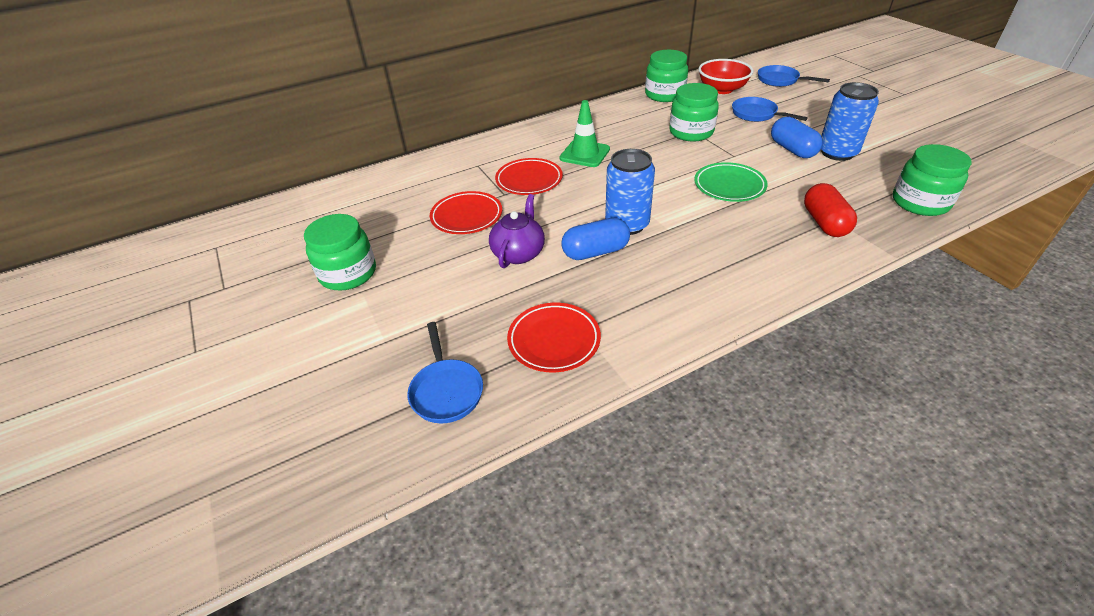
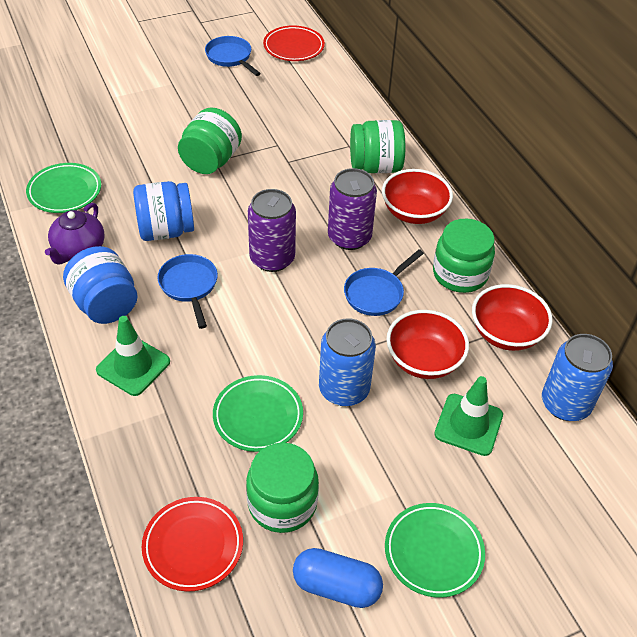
blue capsule: [561,218,630,260] [771,117,823,158] = 2 -> [293,548,383,608] = 1
blue jar: none = 0 -> [63,246,138,324] [133,181,194,241] = 2
green plate: [694,162,768,202] = 1 -> [26,163,101,213] [213,375,303,452] [385,503,485,598] = 3
green traffic cone: [560,100,610,167] = 1 -> [96,316,170,396] [434,376,503,456] = 2
purple can: none = 0 -> [248,189,296,272] [328,168,377,250] = 2
red bowl: [698,59,753,94] = 1 -> [382,169,453,224] [386,310,469,379] [472,284,553,351] = 3
red capsule: [804,183,857,237] = 1 -> none = 0
red plate: [430,191,502,234] [495,158,563,195] [507,303,601,372] = 3 -> [142,497,243,591] [263,25,325,61] = 2

